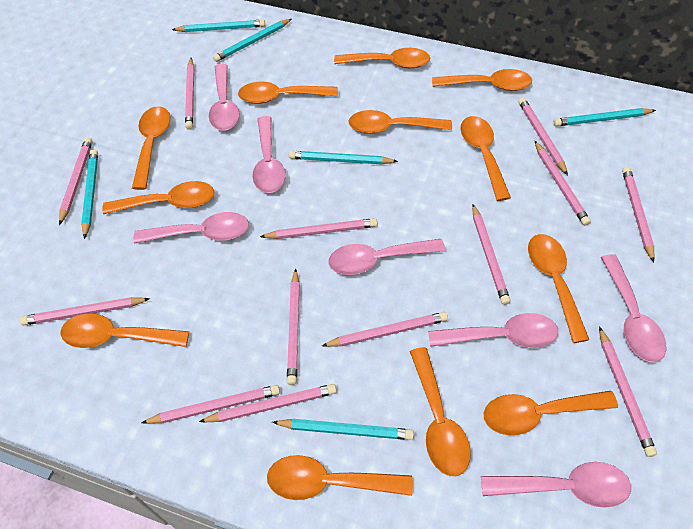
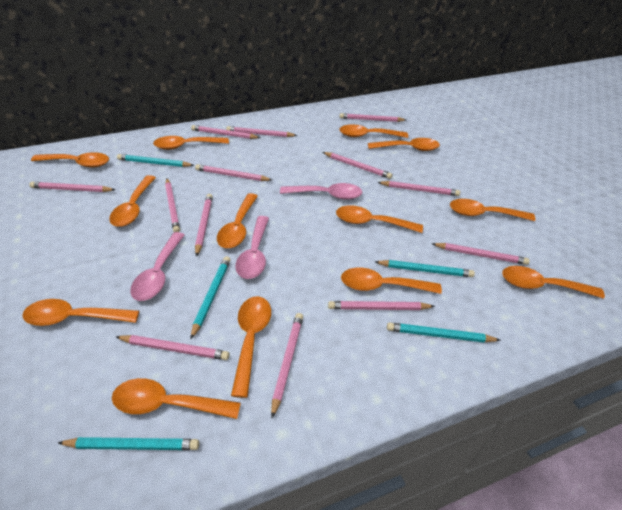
orange spoon: [60,313,189,348] [102,181,214,214] [132,106,170,190] [238,82,338,104] [267,455,413,500] [334,48,430,68] [348,110,452,134] [410,347,471,476] [432,69,532,91] [460,116,511,201] [484,391,618,435] [528,234,589,343] = 12 -> [22,299,139,326] [31,152,109,168] [109,175,156,227] [112,378,241,419] [153,136,229,150] [217,193,258,248] [231,296,271,398] [336,205,423,233] [339,124,408,138] [341,268,442,294] [368,138,440,151] [450,199,536,221] [502,266,605,299] = 13
pink spoon: [134,212,249,244] [209,64,240,131] [252,116,286,193] [328,239,446,275] [428,313,558,348] [481,462,631,508] [601,254,666,363] = 7 -> [130,232,185,301] [235,216,269,279] [280,183,362,200] = 3
turquoise pencil: [81,149,98,239] [172,20,265,32] [213,19,292,62] [272,419,414,440] [289,151,398,164] [554,108,656,126] = 6 -> [58,437,199,450] [117,154,194,167] [190,256,231,340] [375,260,475,277] [387,322,501,343] = 5

